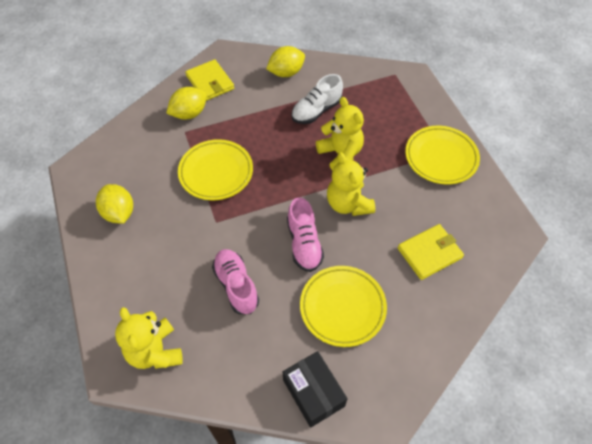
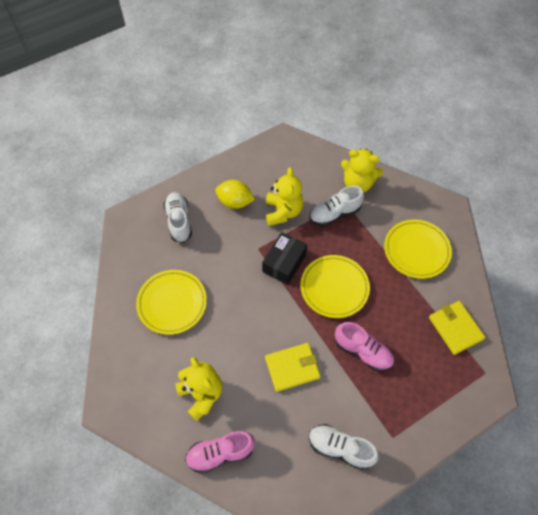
white shoe: [291,74,343,124] = 1 -> [164,192,192,243] [309,186,364,226] [309,424,379,470] = 3
yellow lemon: [96,184,133,224] [166,87,207,120] [266,46,305,77] = 3 -> [215,180,255,209] = 1

